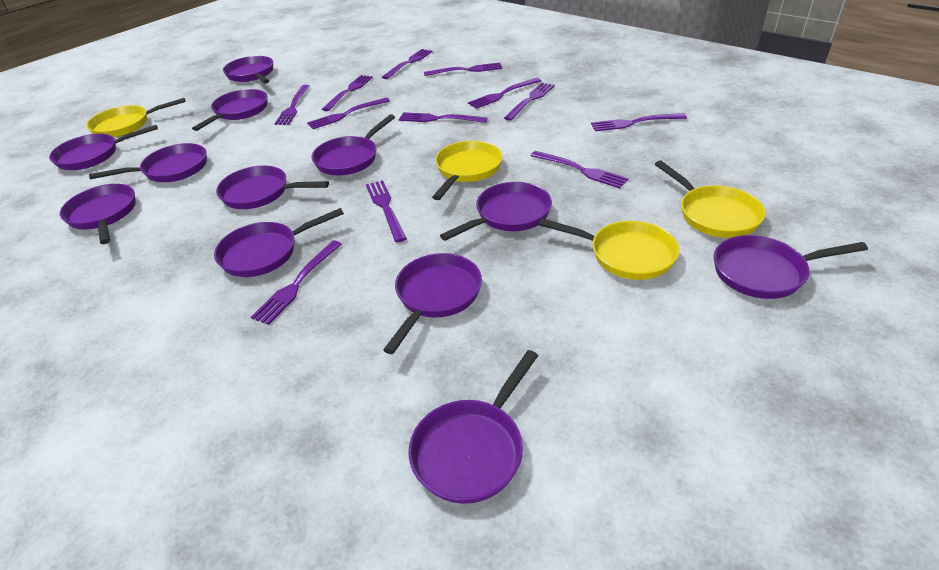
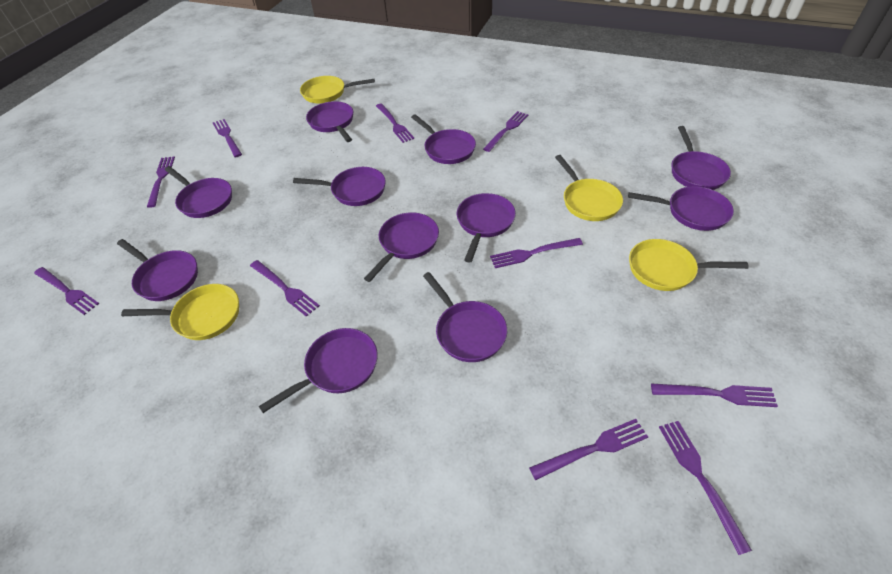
purple fork: [251,241,342,325] [275,85,310,125] [307,97,390,129] [322,75,373,111] [366,180,407,242] [382,49,433,79] [399,112,487,123] [424,62,502,76] [468,78,541,109] [504,83,555,121] [530,151,629,188] [591,113,687,131] = 12 -> [34,267,99,315] [147,156,175,208] [213,119,242,157] [250,260,320,317] [376,103,414,143] [483,111,529,152] [490,238,583,268] [529,419,648,480] [651,384,778,407] [659,421,752,555] = 10
purple pan: [49,125,158,170] [60,184,136,244] [89,143,207,182] [192,89,268,131] [214,208,344,277] [216,165,329,209] [223,56,273,84] [312,114,395,175] [383,253,482,354] [408,350,538,504] [440,182,552,241] [714,235,868,299] = 12 -> [117,239,198,301] [165,166,232,218] [259,328,378,413] [293,167,386,206] [306,101,353,142] [364,212,439,282] [411,114,476,164] [423,272,507,362] [457,193,516,263] [628,186,734,231] [672,126,731,190] = 11

